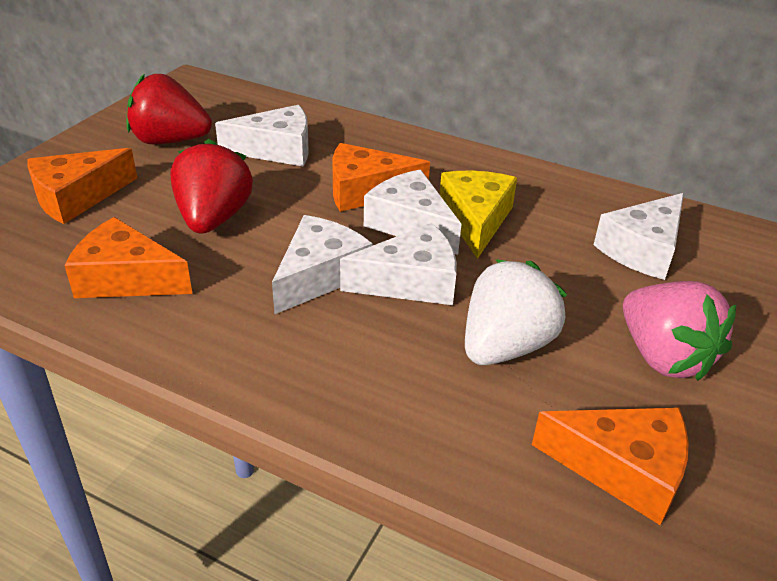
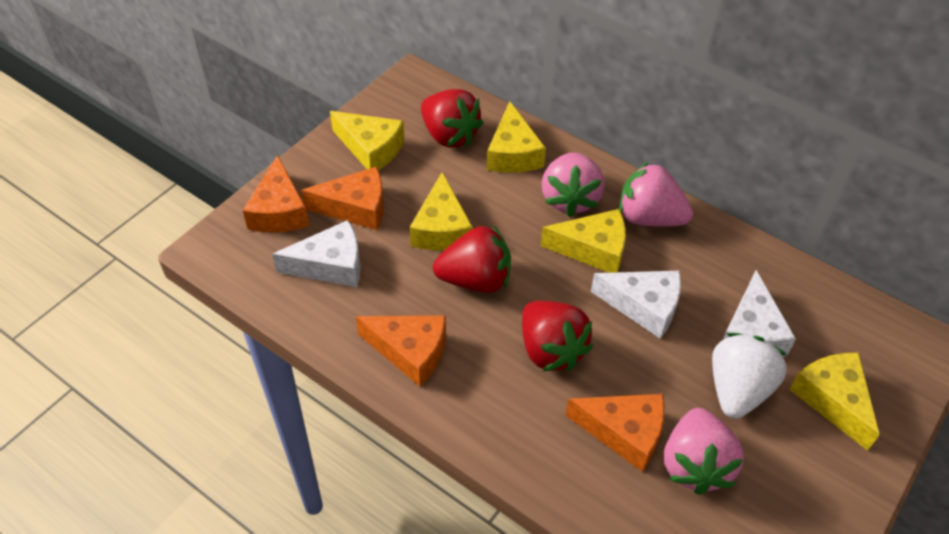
pink strawberry: [623,281,736,381] = 1 -> [542,153,605,217] [619,162,693,227] [664,408,744,495] = 3
red strawberry: [127,74,212,145] [170,139,253,234] = 2 -> [421,89,484,148] [433,225,511,293] [522,301,593,372] = 3
white cheese: [215,105,309,166] [272,215,373,315] [340,223,457,305] [364,170,461,255] [594,193,684,280] = 5 -> [272,220,361,287] [591,271,681,339] [723,270,796,357] = 3
yellow cheese: [440,171,517,259] = 1 -> [330,111,405,170] [410,172,473,251] [487,101,546,173] [541,209,626,273] [789,353,880,451] = 5

